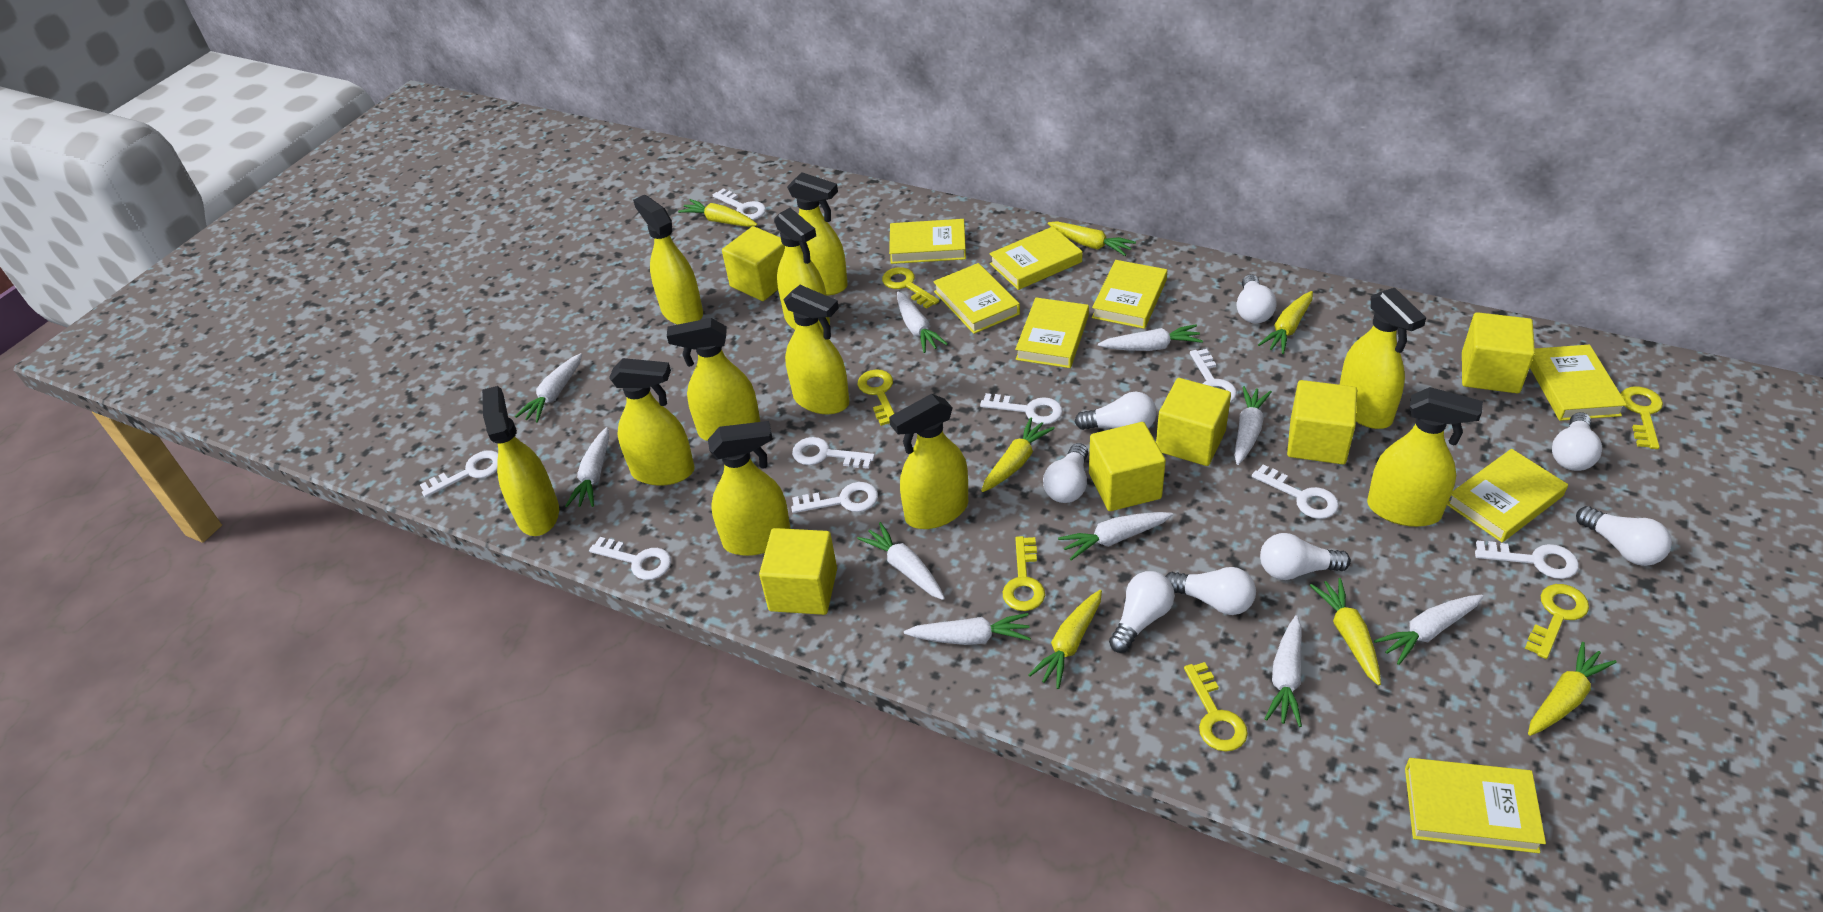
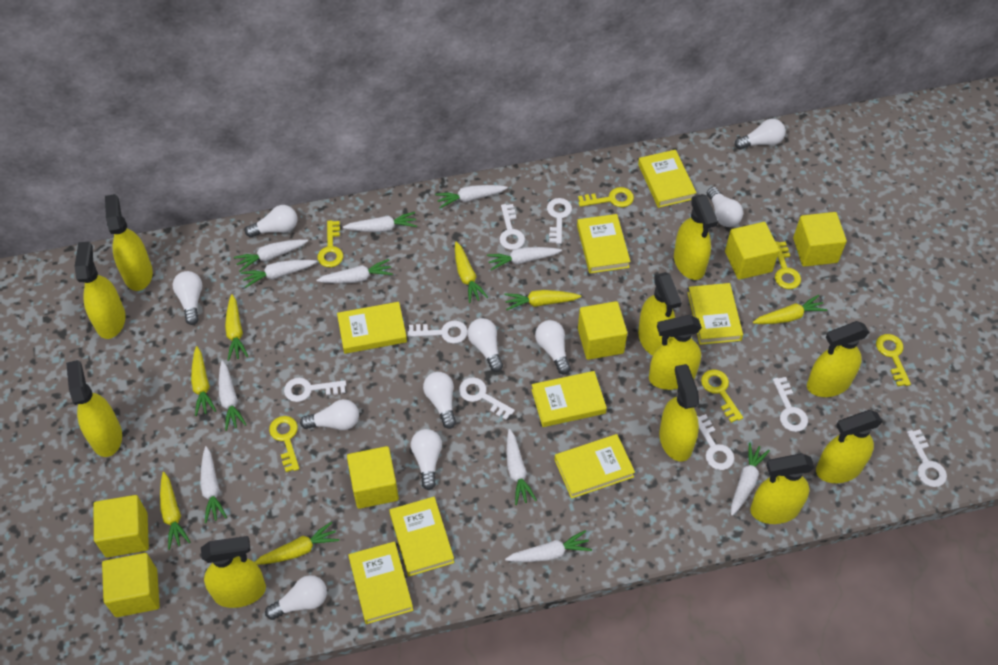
white carrot: [515,353,582,423] [565,427,609,507] [857,522,945,600] [897,291,948,353] [904,613,1031,645] [1058,512,1173,560] [1098,324,1203,351] [1234,386,1272,465] [1265,615,1302,727] [1374,595,1483,665] = 10 -> [200,446,227,523] [219,360,247,431] [234,239,308,272] [241,260,317,288] [317,259,393,284] [343,212,417,232] [435,185,508,208] [487,247,562,270] [505,530,592,562] [506,429,537,505] [731,442,770,516] = 11
white key: [420,451,498,498] [589,537,671,580] [713,188,766,220] [791,482,878,513] [792,437,875,469] [980,393,1063,425] [1190,349,1237,403] [1252,464,1339,519] [1475,541,1579,579] = 9 -> [284,378,346,402] [407,321,468,344] [459,377,515,420] [499,204,525,250] [547,198,572,244] [697,414,735,470] [773,377,808,432] [907,429,947,487] = 8
white light bulb: [1043,443,1088,503] [1075,392,1157,430] [1109,571,1175,653] [1165,567,1256,615] [1237,274,1277,323] [1260,533,1351,580] [1552,412,1602,471] [1576,506,1672,566] = 8 -> [172,271,203,325] [245,205,297,238] [265,575,327,620] [300,399,359,430] [411,429,442,490] [423,372,456,429] [467,318,503,372] [535,320,571,375] [707,187,743,227] [735,119,785,150] = 10

